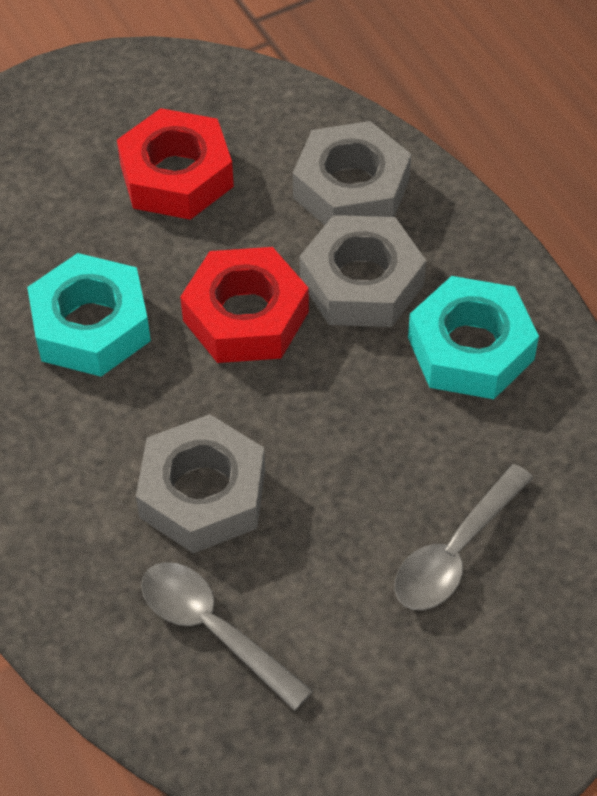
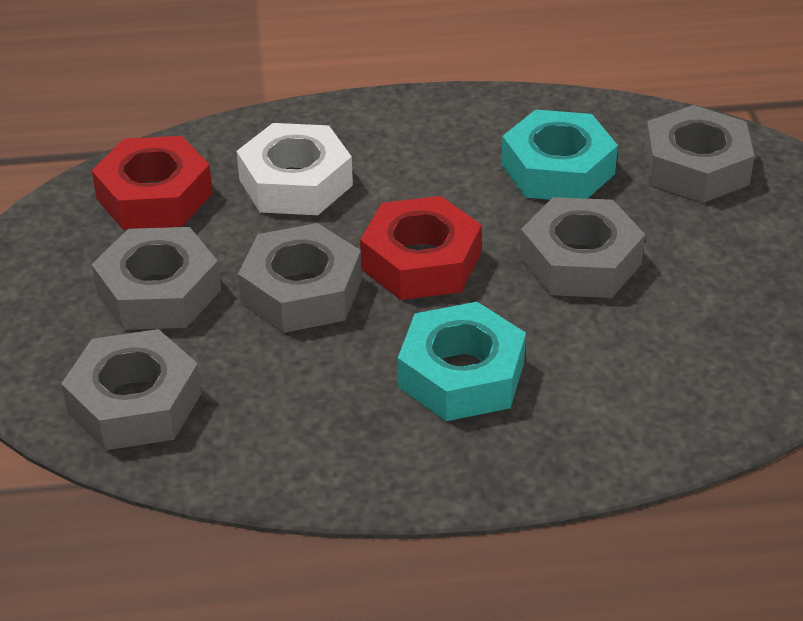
grey nut: [136,414,265,554] [293,121,411,225] [300,215,426,327] = 3 -> [61,329,202,450] [91,227,221,330] [238,223,362,333] [519,197,645,298] [644,105,755,203] = 5
grey spoon: [141,562,313,711] [394,464,533,610] = 2 -> none = 0
white nut: none = 0 -> [236,123,353,215] = 1

